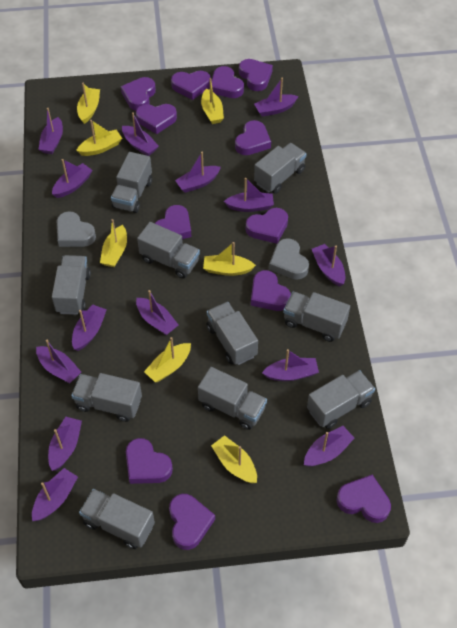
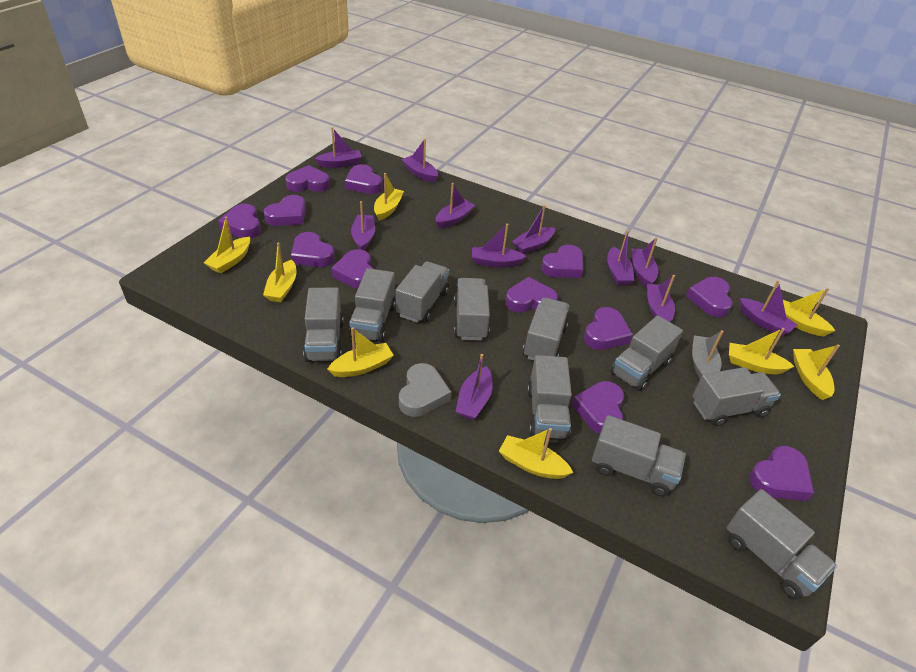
grey boat: none = 0 -> [692,330,724,379] = 1
grey heart: [57,211,96,247] [269,238,309,280] = 2 -> [399,363,451,417] = 1
purple boat: [32,468,78,521] [36,340,81,383] [38,108,63,154] [48,417,82,471] [52,159,93,198] [72,304,107,351] [122,112,159,156] [136,290,178,335] [175,152,221,193] [224,178,274,212] [254,78,298,117] [262,349,319,381] [304,426,354,467] [312,244,345,286] = 14 -> [314,127,362,168] [351,201,375,250] [401,139,438,183] [436,183,475,228] [456,354,493,420] [472,224,527,268] [512,205,555,254] [607,230,635,286] [632,237,658,287] [647,275,675,322] [740,280,797,336] = 11
yellow boat: [76,120,122,156] [77,83,100,124] [100,219,127,267] [144,337,191,382] [201,78,224,124] [203,242,256,276] [211,435,257,483] = 7 -> [204,217,250,274] [263,242,296,302] [327,327,394,377] [374,173,404,221] [499,428,573,479] [729,328,795,374] [783,288,835,336] [793,344,840,400] = 8

